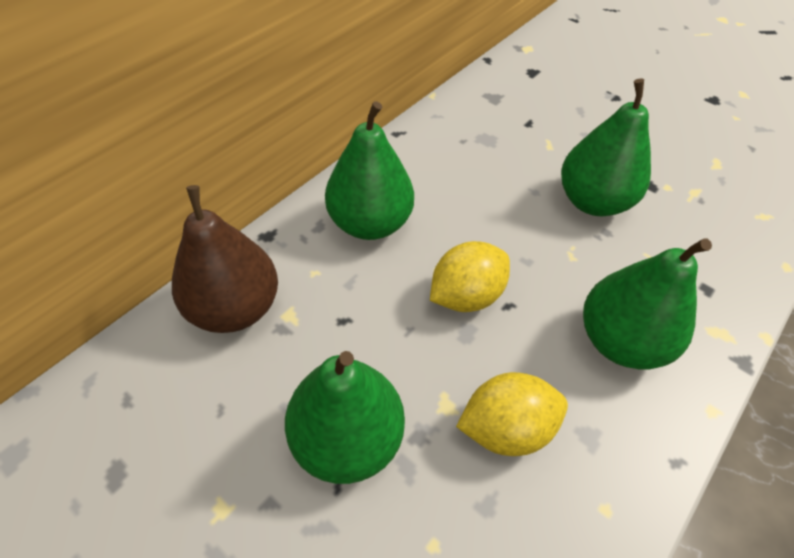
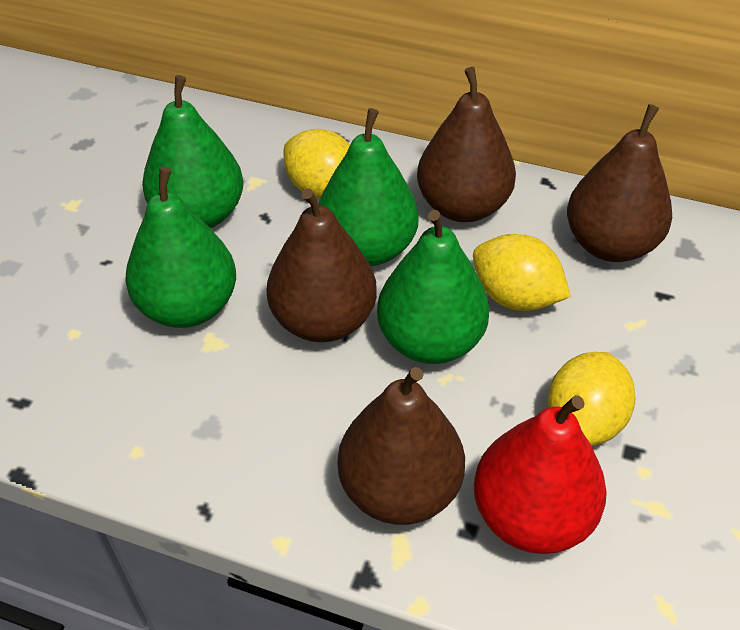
brown pear: [172,185,278,333] = 1 -> [266,188,377,342] [338,367,465,525] [417,67,516,222] [567,104,672,262] = 4
red pear: none = 0 -> [474,395,607,554] = 1
yellow lemon: [430,241,510,312] [456,372,568,456] = 2 -> [283,129,350,198] [473,234,571,311] [548,352,635,446] = 3

